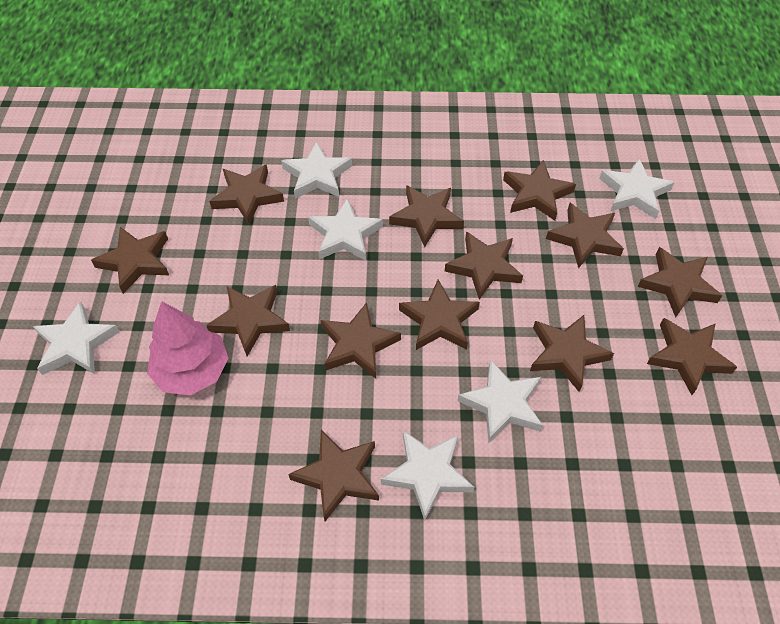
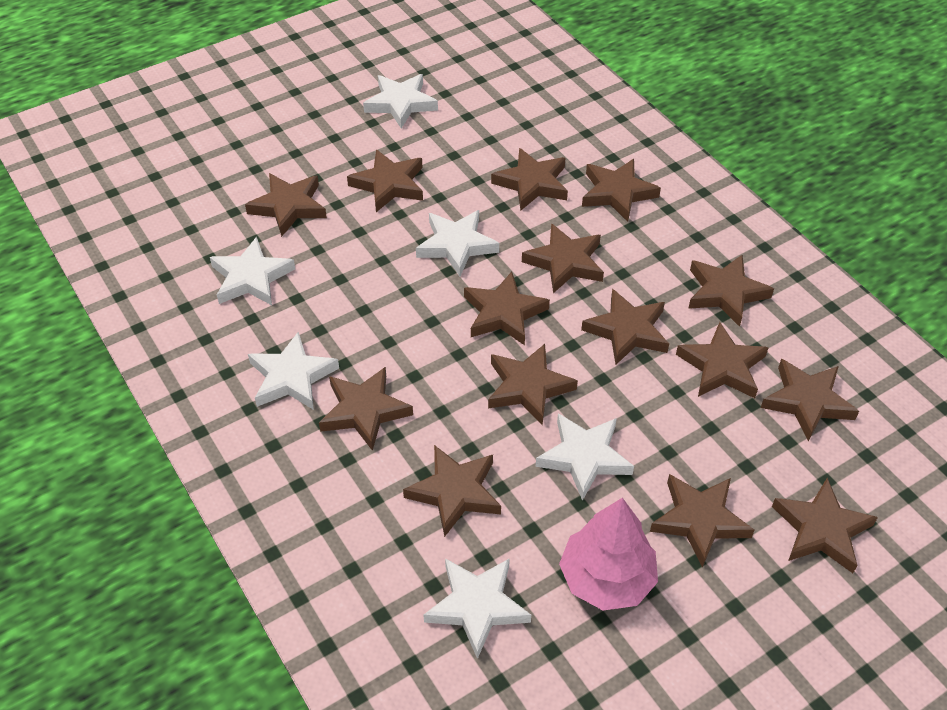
brown star: [91,227,169,294] [206,285,290,357] [209,164,284,224] [288,430,379,522] [320,302,401,379] [389,185,464,247] [399,280,480,350] [445,231,523,300] [503,160,576,221] [530,315,614,392] [546,203,624,268] [637,247,722,317] [647,318,737,395] = 13 -> [245,173,327,237] [319,367,413,451] [347,149,423,212] [403,445,501,537] [464,272,550,345] [488,344,578,425] [491,148,568,210] [522,223,604,293] [581,289,669,365] [582,159,661,222] [650,474,754,568] [676,322,769,398] [688,254,774,327] [761,359,859,441] [772,478,878,573] = 15

